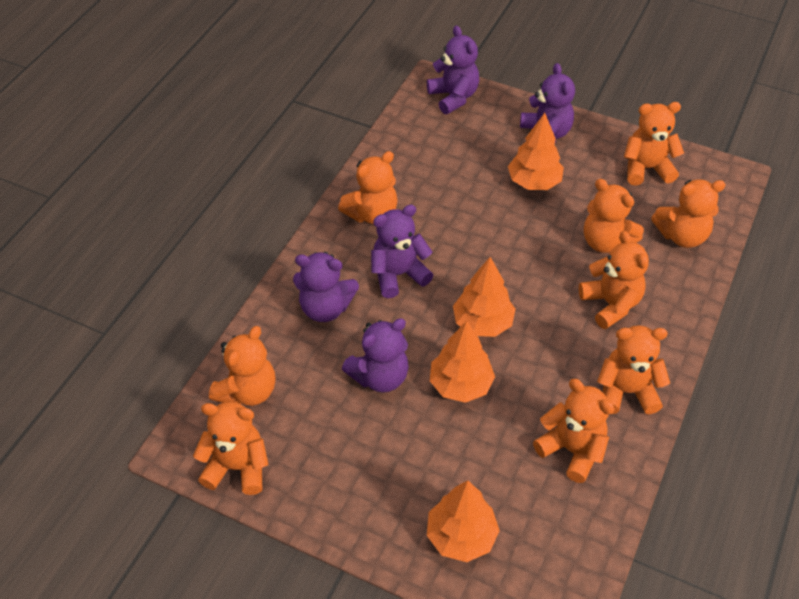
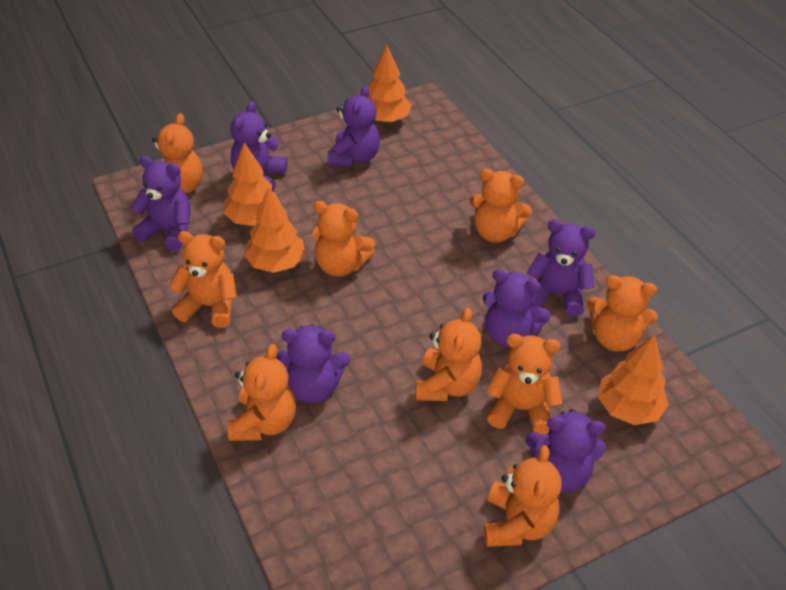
purple teddy bear: [293,252,359,322] [342,318,409,393] [371,205,433,298] [427,25,479,114] [520,63,575,142] = 5 -> [131,156,191,251] [230,101,288,191] [276,324,350,403] [328,85,380,167] [483,269,551,347] [526,409,606,492] [527,219,596,317] = 7

